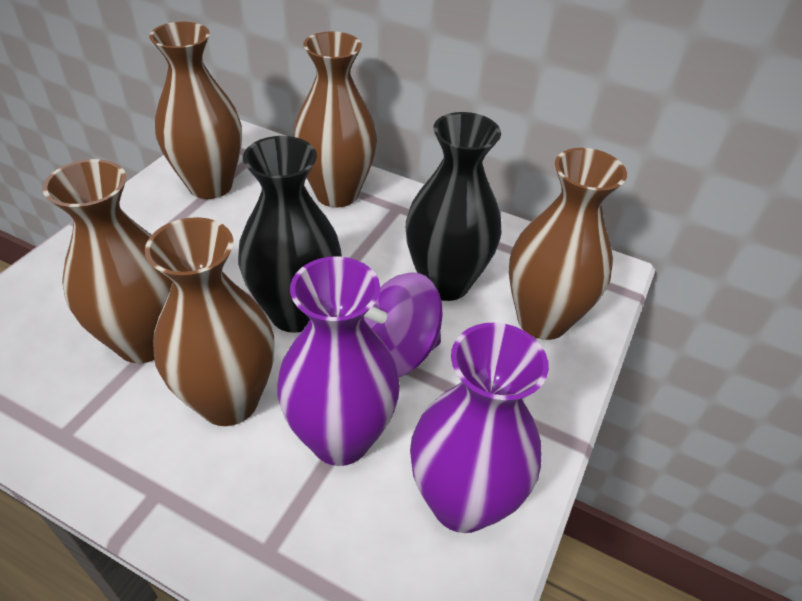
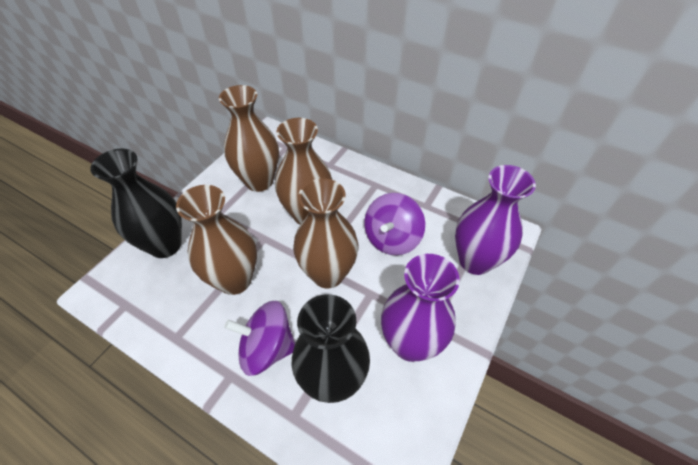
brown vase: [42,159,172,363] [145,217,274,426] [149,22,242,199] [293,31,377,207] [509,148,627,340] = 5 -> [176,185,257,295] [219,85,279,192] [275,118,332,225] [293,178,358,288] = 4
purple spinning top: [363,272,443,377] = 1 -> [224,301,295,376] [364,193,425,255] = 2

